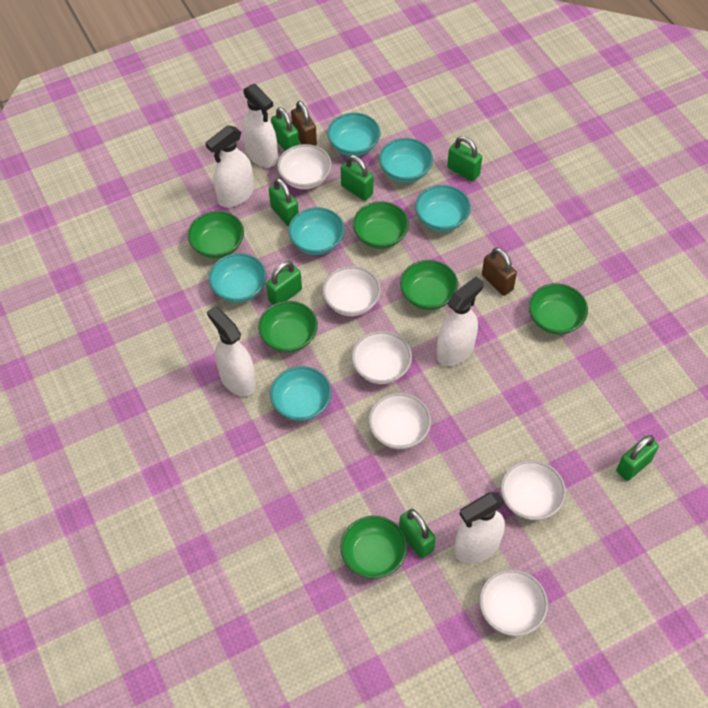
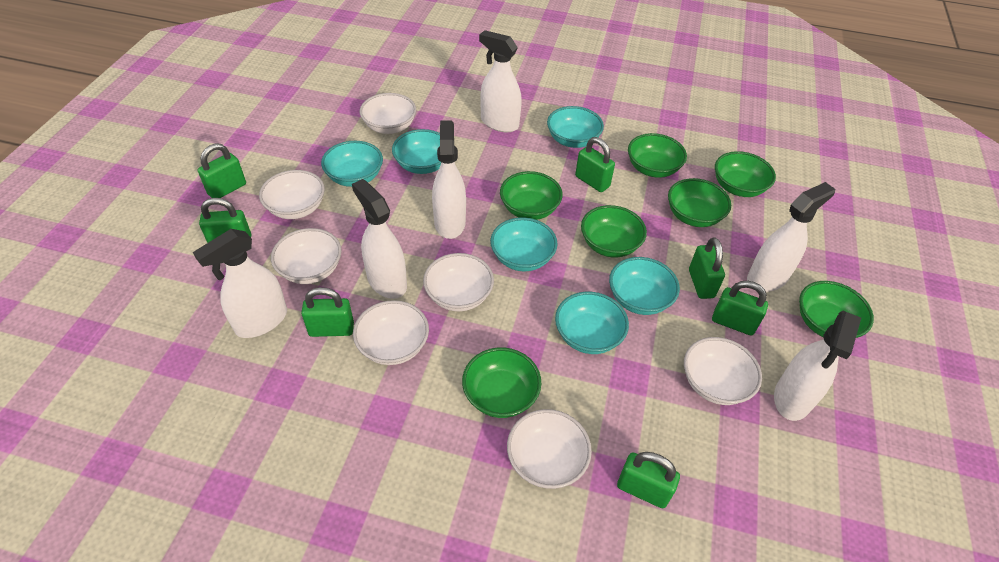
brown padlock: [291,101,317,146] [482,247,517,296] = 2 -> none = 0
green bowl: [188,211,244,259] [258,301,318,353] [340,516,407,579] [353,201,409,249] [400,260,458,310] [529,283,588,335] = 6 -> [462,347,541,418] [500,171,563,220] [581,205,647,258] [628,133,687,178] [668,178,731,227] [715,151,776,197] [799,281,874,338] = 7
white bowl: [277,144,332,189] [322,266,381,316] [352,331,412,384] [369,393,431,449] [479,569,548,636] [501,460,566,520] = 6 -> [259,170,325,219] [271,228,342,284] [353,300,429,365] [360,93,416,134] [423,253,494,312] [507,409,592,489] [684,337,762,405] = 7
white spray bottle: [206,125,254,207] [207,306,256,396] [242,84,278,167] [437,277,484,366] [454,492,505,564] = 5 -> [193,229,287,338] [352,179,407,299] [432,120,466,239] [479,30,522,132] [747,182,835,292] [774,311,861,421] = 6

